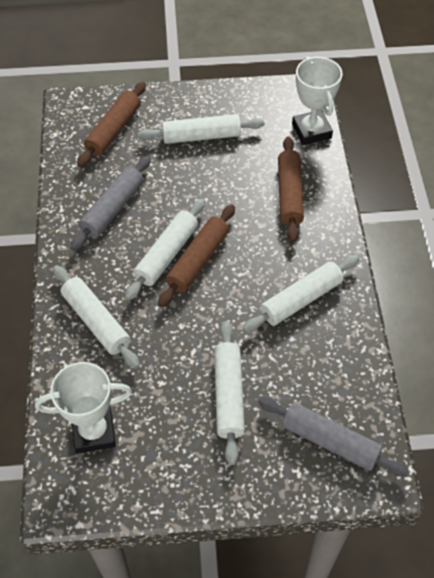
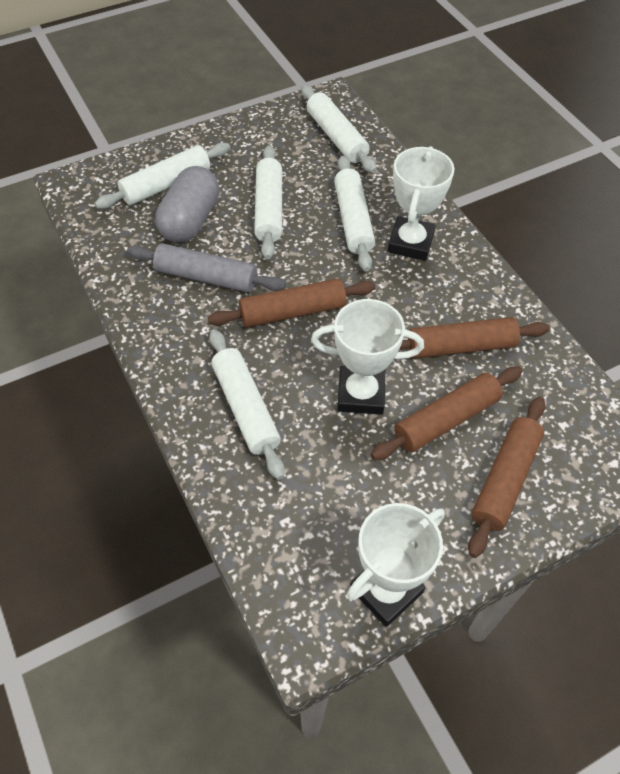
brown rolling pin: [77,82,146,167] [158,204,235,307] [278,136,304,242] = 3 -> [208,278,375,328] [371,367,522,460] [399,317,550,359] [468,397,545,558] = 4
grey capsule: none = 0 -> [155,166,219,243] = 1
grey rolling pin: [70,156,151,251] [258,398,409,477] = 2 -> [127,243,286,293] = 1
white trophy: [35,362,132,453] [292,56,343,145] = 2 -> [311,299,424,415] [347,503,445,627] [388,146,455,261] = 3

